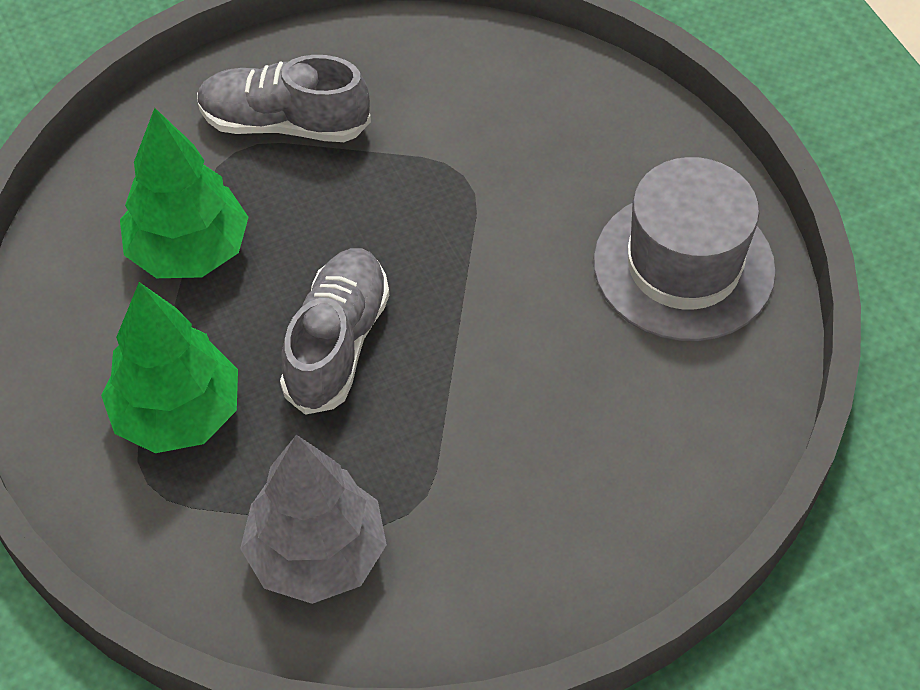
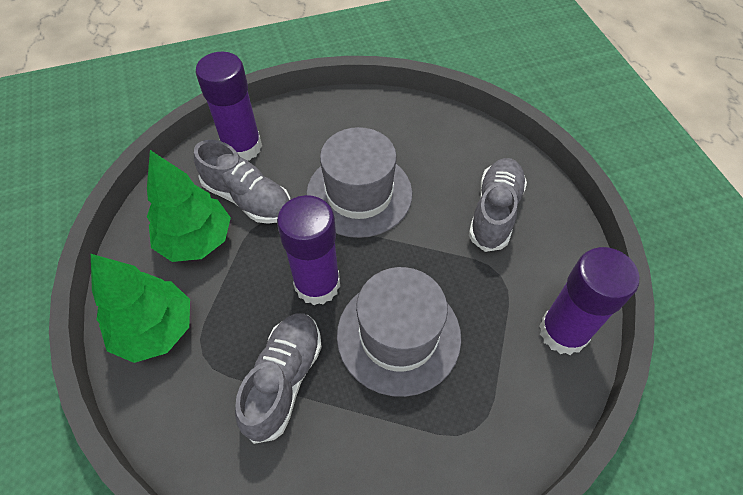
grey hat: [594,157,776,341] = 1 -> [306,127,412,238] [337,267,461,397] = 2
grey shoe: [197,55,371,142] [280,248,389,415] = 2 -> [194,140,291,224] [235,313,322,444] [469,158,527,252] = 3
grey tree: [240,435,387,604] = 1 -> none = 0
purple glue stick: none = 0 -> [196,52,262,161] [277,195,340,305] [539,247,639,355] = 3

